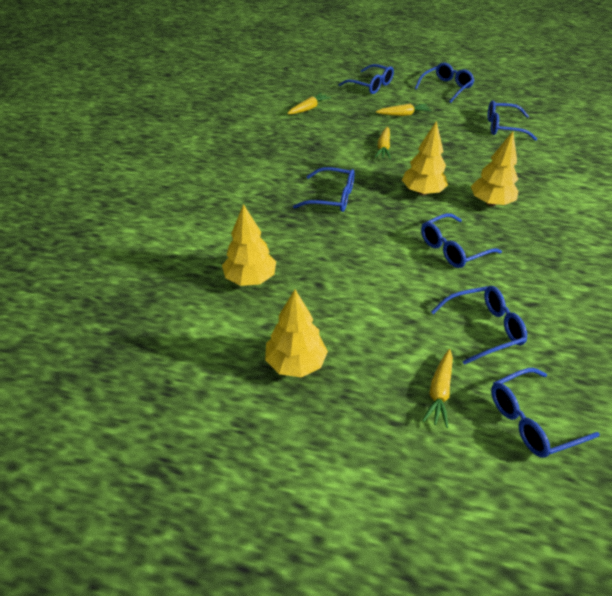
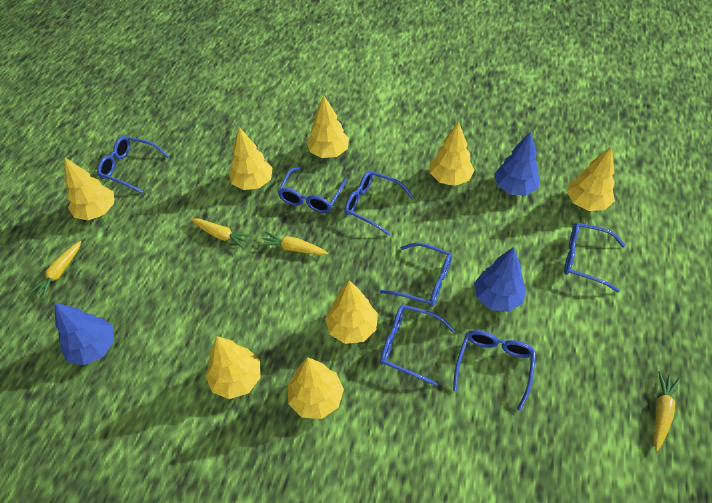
blue tree: none = 0 -> [54,302,114,365] [474,247,526,312] [494,131,540,196] = 3
yellow tree: [222,204,276,286] [265,290,328,377] [402,120,448,196] [471,131,518,206] = 4 -> [64,157,114,221] [206,336,261,399] [229,127,273,190] [288,357,344,419] [307,95,349,158] [325,280,378,344] [430,121,474,186] [567,146,615,211] = 8

